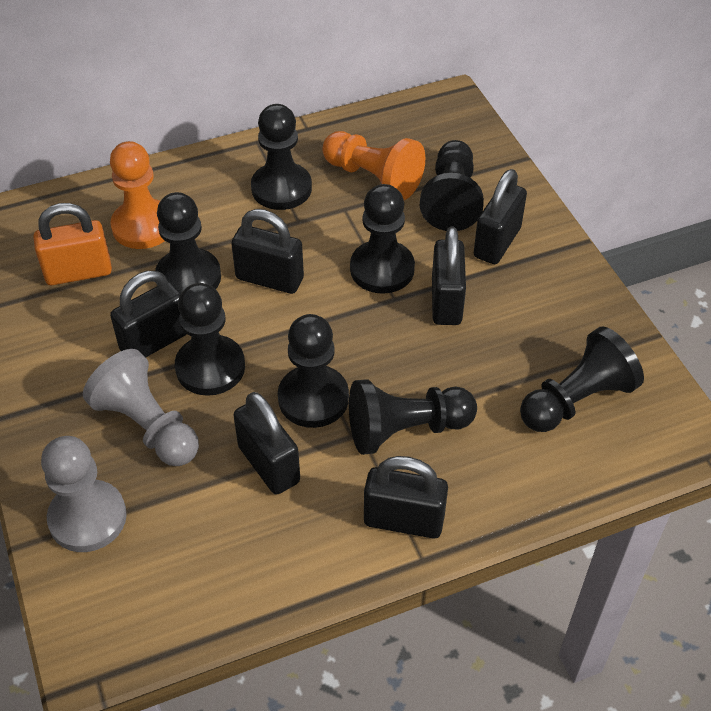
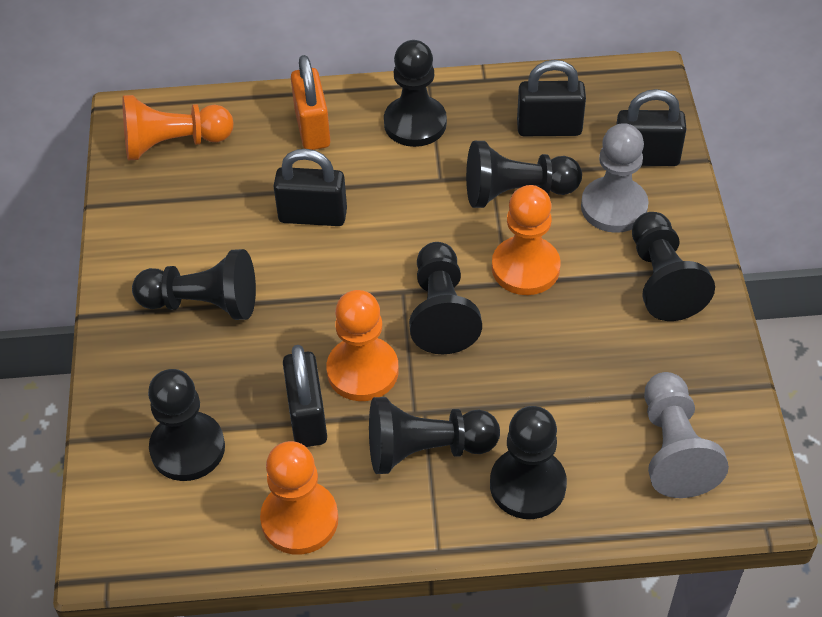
black padlock: [110,271,187,357] [231,209,304,294] [233,392,300,495] [364,456,448,538] [432,227,466,325] [474,169,527,264] = 6 -> [273,149,347,226] [283,345,327,447] [517,60,586,136] [616,89,686,166] = 4
orange pawn: [110,141,165,249] [322,131,425,200] = 2 -> [123,95,234,160] [260,441,338,555] [326,290,399,401] [492,185,561,295] = 4

